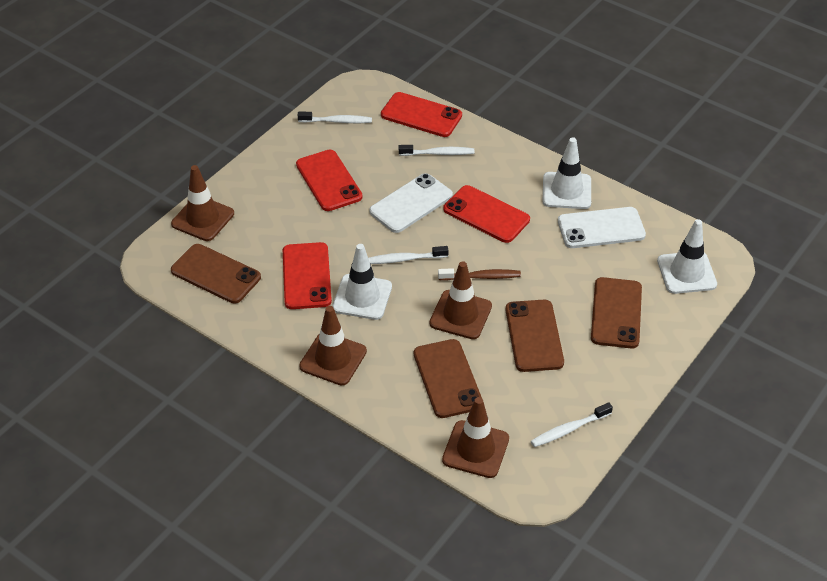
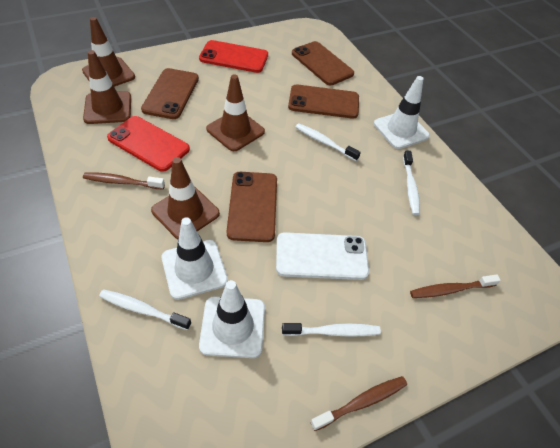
brown toothbrush: [438,268,521,281] = 1 -> [83,172,165,189] [310,376,407,431] [410,274,501,298] = 3
red phone: [283,242,332,309] [296,150,363,211] [381,92,462,137] [443,185,530,243] = 4 -> [107,116,190,172] [199,40,268,73] = 2
white phone: [369,173,453,233] [558,207,646,248] = 2 -> [276,232,369,280] = 1

